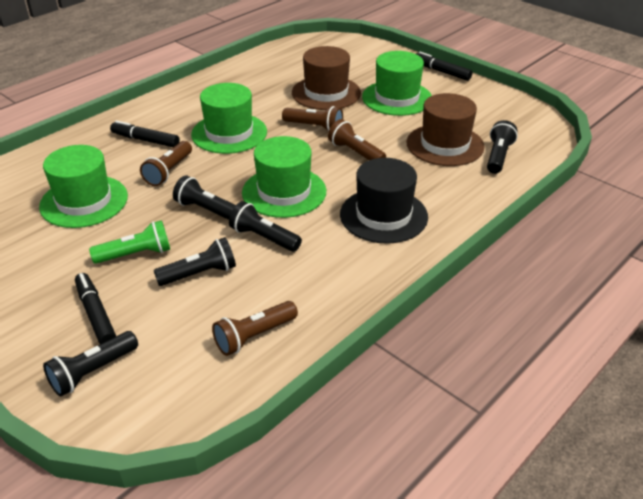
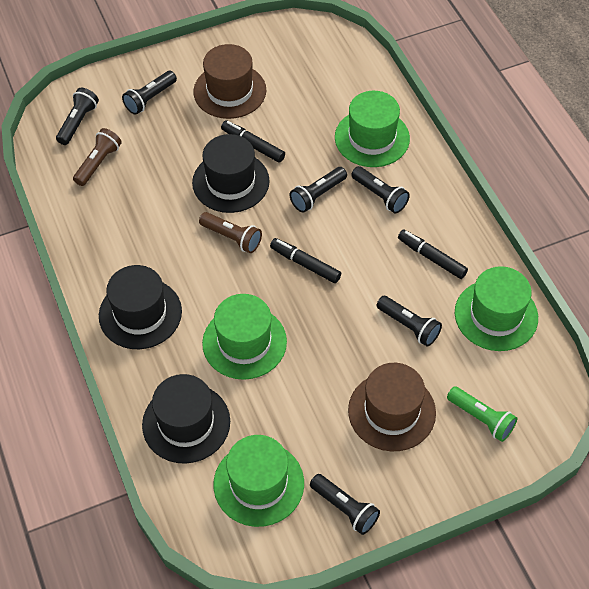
black flashlight: [43,331,138,397] [154,237,236,286] [173,175,236,220] [229,201,302,252] [487,120,518,174] = 5 -> [56,88,99,145] [122,71,177,115] [290,167,347,213] [310,474,380,535] [351,166,410,213] [377,296,442,346] = 6
black hat: [340,158,428,244] = 1 -> [99,265,182,349] [142,374,230,464] [192,134,270,213] = 3
brown flashlight: [140,141,192,186] [212,301,298,356] [282,106,343,131] [328,119,386,160] = 4 -> [73,128,122,186] [199,212,262,253] = 2

